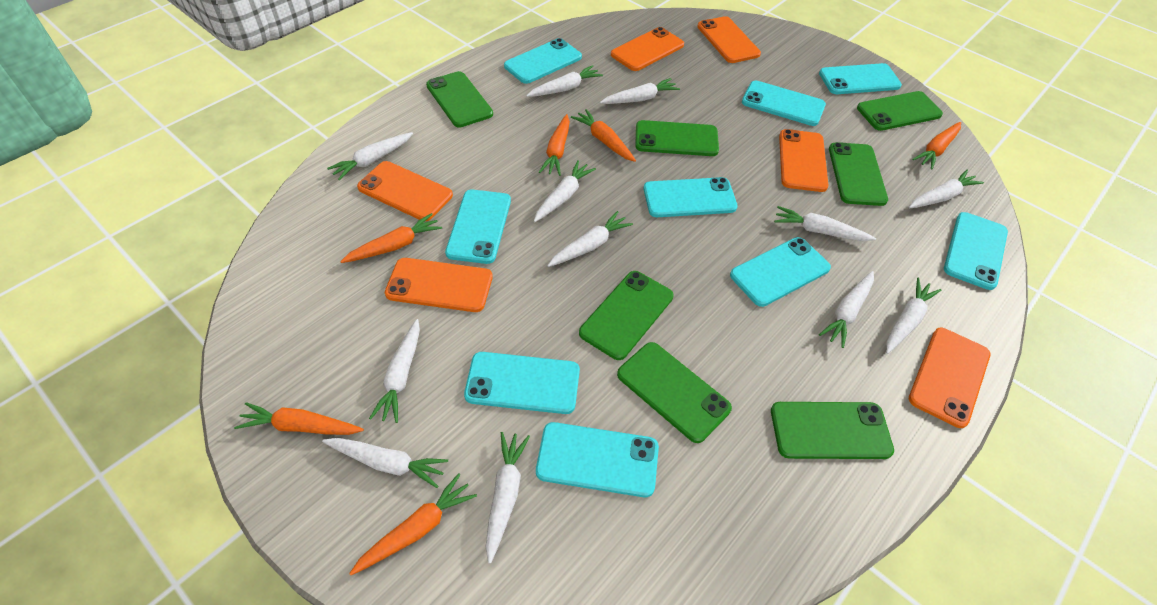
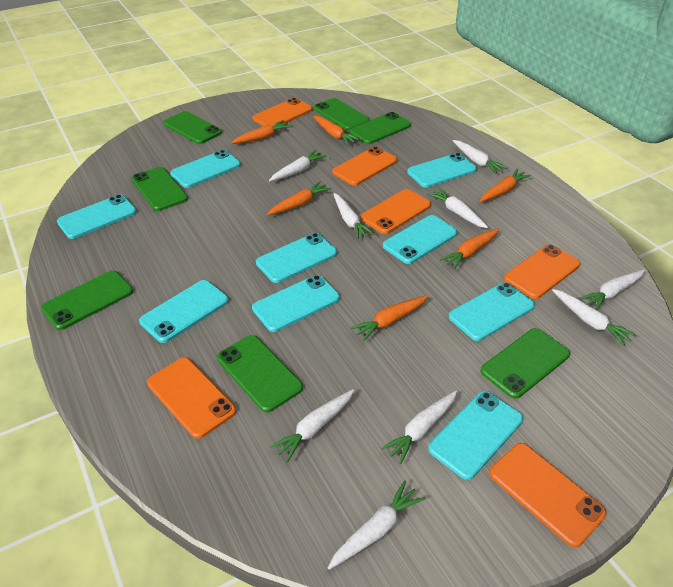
white carrot: [322,438,448,488] [327,132,413,180] [369,319,420,423] [486,432,530,564] [526,65,603,97] [534,160,596,222] [547,211,633,267] [600,78,680,104] [774,206,876,241] [819,271,874,348] [886,278,941,354] [909,170,984,208] = 12 -> [269,150,327,181] [270,389,355,463] [328,481,425,570] [333,193,374,239] [381,390,457,464] [427,188,488,228] [453,140,507,174] [552,289,636,346] [579,270,645,310] = 9

